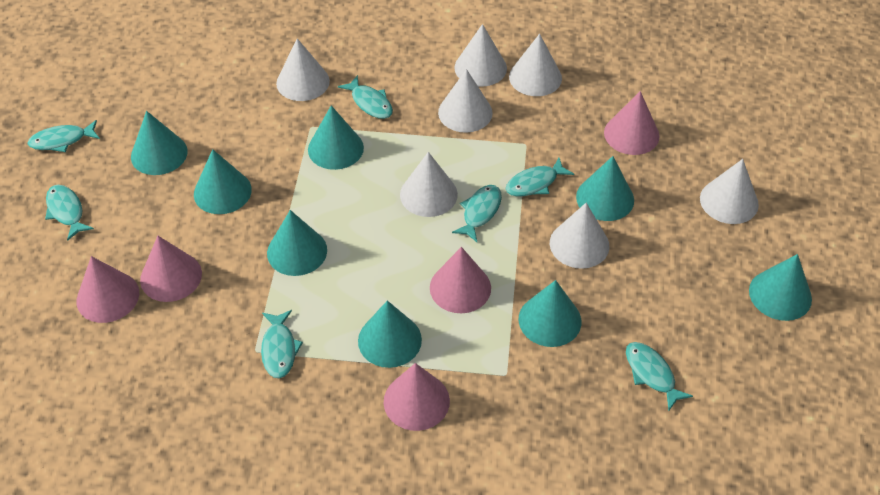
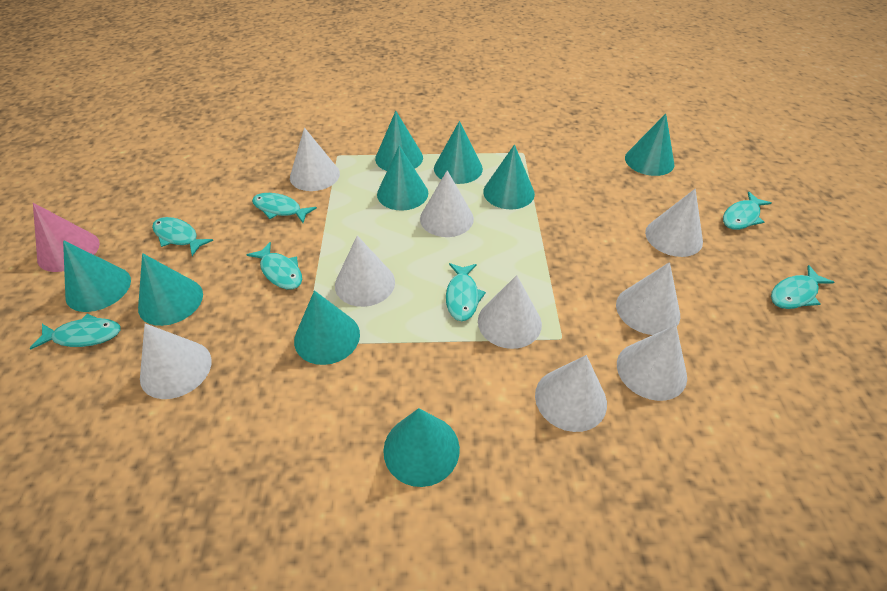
pink cone: [77,256,139,323] [140,236,202,302] [384,363,450,431] [430,247,491,313] [604,91,660,155] = 5 -> [33,203,100,272] = 1
turquoise cone: [131,111,188,175] [194,149,252,214] [267,210,327,276] [308,105,364,170] [358,300,422,368] [519,280,581,347] [576,156,634,221] [749,254,812,321] = 8 -> [63,240,131,312] [138,253,203,326] [294,290,360,365] [375,111,423,171] [377,145,428,210] [383,408,460,487] [434,121,483,184] [483,144,535,209] [625,114,674,176] = 9
white cone: [276,38,330,101] [400,152,458,217] [438,69,493,133] [454,24,507,87] [509,34,562,96] [550,203,609,269] [700,159,759,224] = 7 -> [140,323,212,399] [290,128,340,191] [335,235,395,307] [420,170,474,237] [478,275,542,349] [535,355,607,432] [616,262,680,335] [617,325,687,401] [645,189,703,257] = 9

